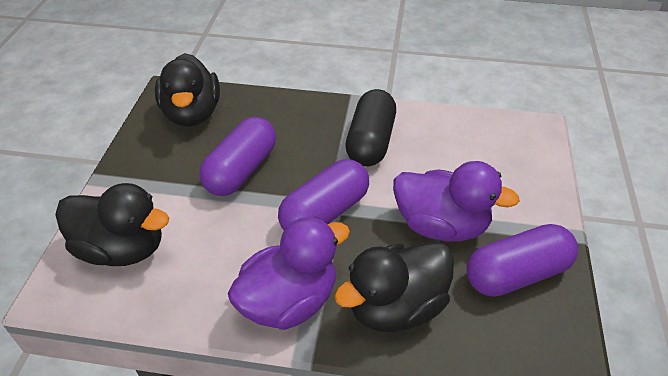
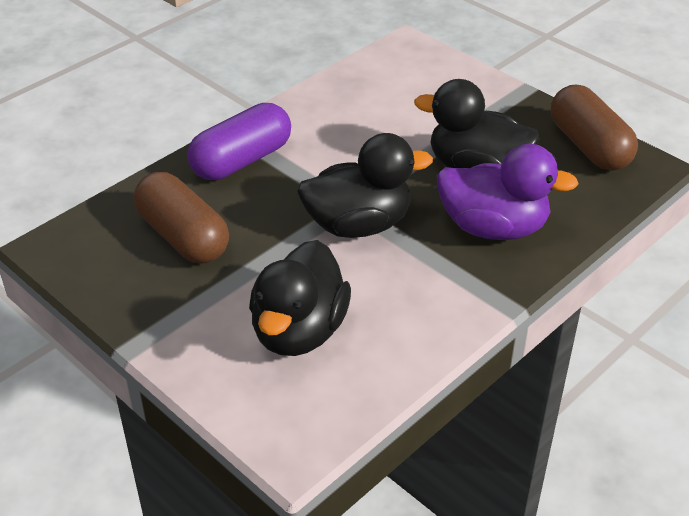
black capsule: [345,89,396,166] = 1 -> none = 0
brown capsule: none = 0 -> [134,172,229,264] [551,85,638,171] = 2
purple capsule: [199,117,276,196] [278,159,369,231] [466,224,578,297] = 3 -> [187,103,291,180] = 1
purple duck: [228,216,350,330] [393,161,520,242] = 2 -> [437,144,579,240] = 1

